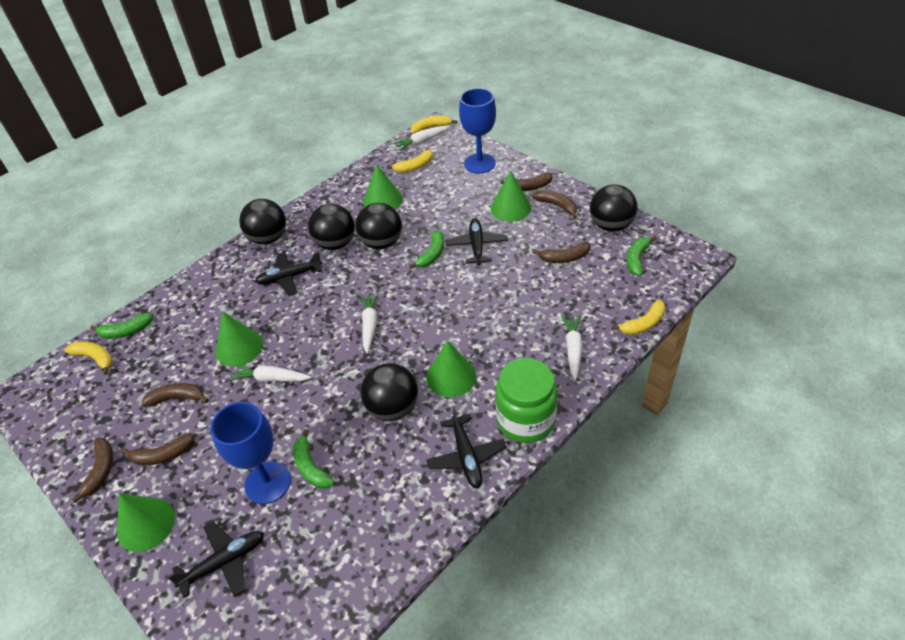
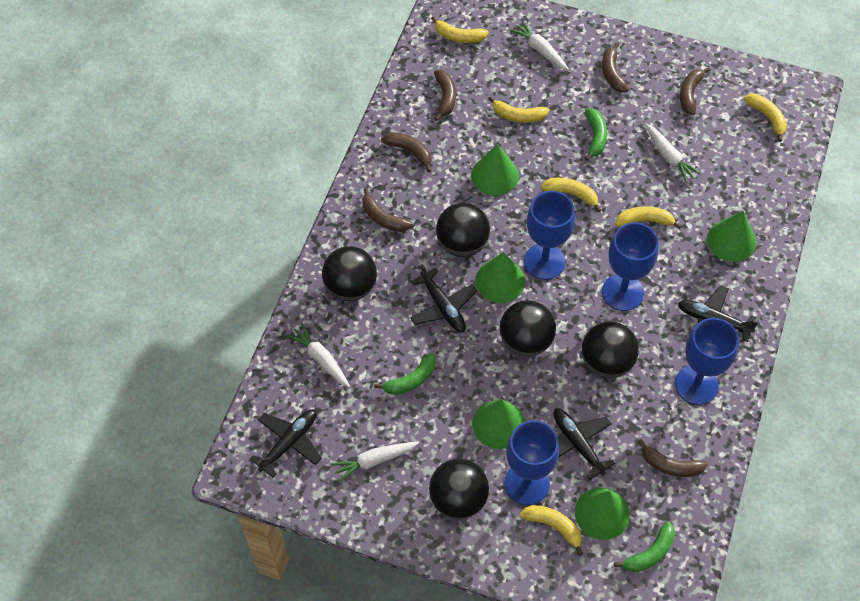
blue goblet: [210,402,291,504] [459,88,496,173] = 2 -> [504,420,559,505] [524,191,575,280] [602,222,658,311] [675,318,739,405] = 4
green banana: [90,312,153,339] [293,429,334,488] [409,230,444,268] [627,236,657,276] = 4 -> [374,353,436,395] [585,108,607,161] [614,522,675,573] = 3
green jar: [495,358,558,443] = 1 -> none = 0
yellow banana: [64,341,112,375] [387,150,433,173] [411,115,457,133] [612,299,666,335] = 4 -> [431,16,489,43] [488,96,549,123] [520,505,583,556] [541,178,601,212] [615,206,681,229] [744,94,787,142] = 6

